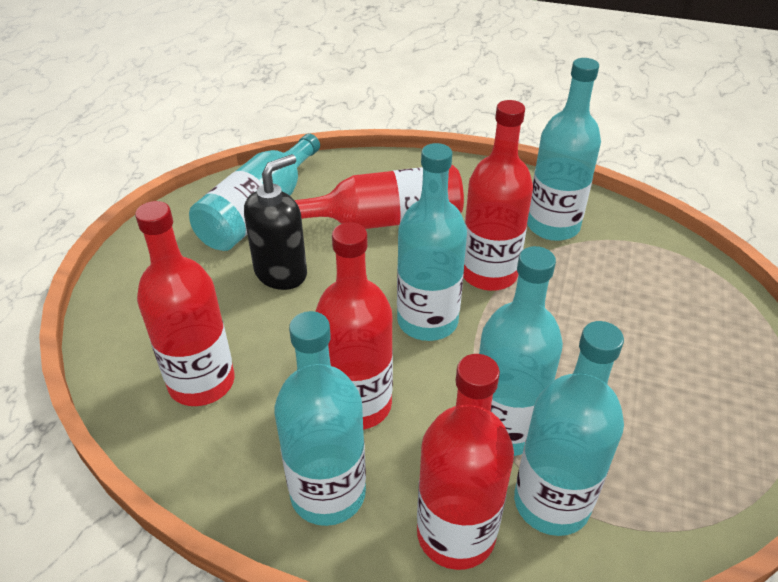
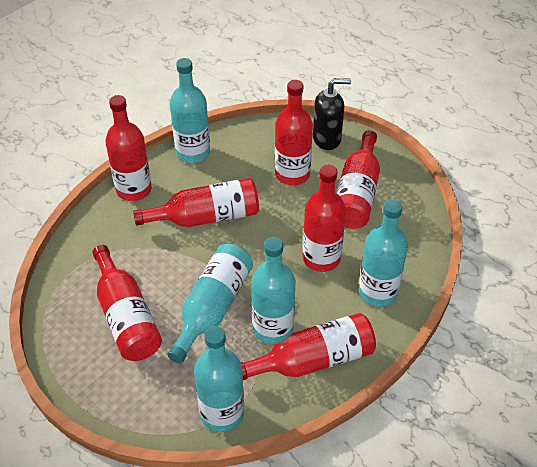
red bottle: [135,201,235,406] [294,165,464,229] [315,223,393,430] [417,354,514,570] [463,100,533,291] = 5 -> [92,245,162,361] [106,95,152,201] [133,178,259,227] [241,313,376,380] [275,80,313,185] [302,165,346,272] [336,130,380,229] = 7
turquoise bottle: [189,134,320,251] [275,311,366,526] [397,143,467,341] [479,246,563,456] [514,321,624,536] [527,58,601,241] = 6 -> [167,244,253,363] [170,58,210,163] [194,326,244,432] [251,237,295,344] [359,199,408,307] = 5

